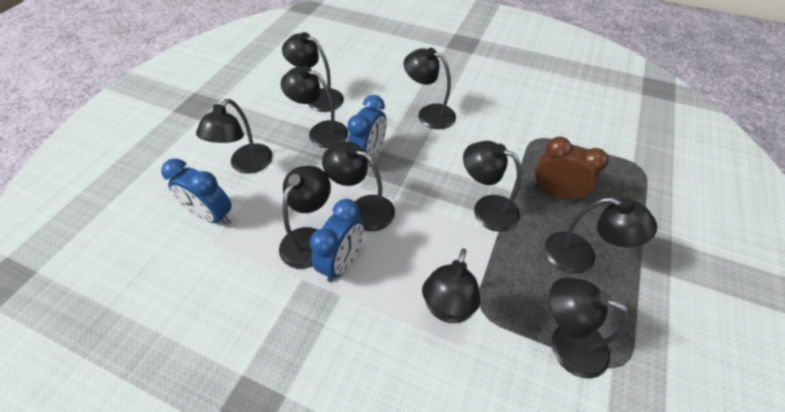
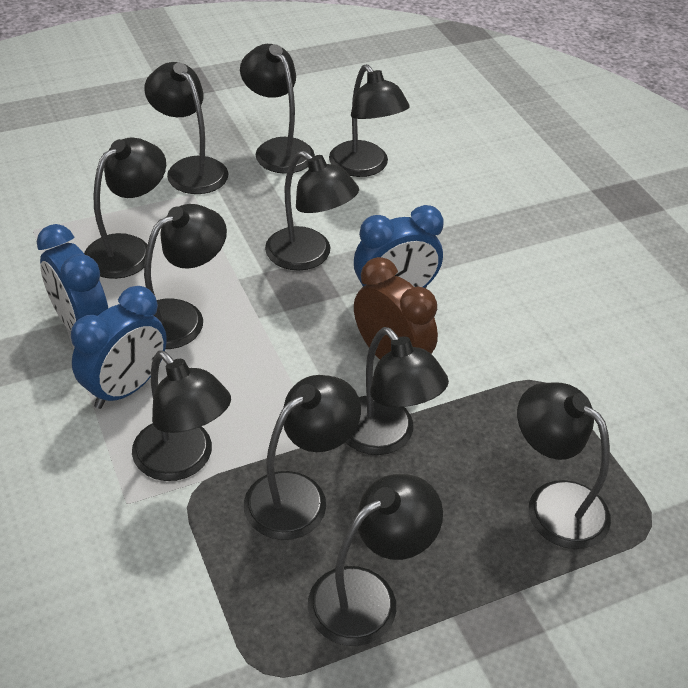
black lamp: [196,99,273,174] [279,166,331,269] [281,66,348,148] [282,32,344,112] [322,142,395,232] [404,48,456,129] [422,248,481,323] [463,141,521,232] [545,197,657,274] [549,278,629,379] = 10 -> [84,137,166,279] [132,350,231,481] [144,62,229,194] [144,204,227,349] [240,44,315,174] [244,375,361,540] [265,151,359,271] [308,474,443,646] [329,64,410,177] [346,327,449,455] [517,383,611,549] = 11

